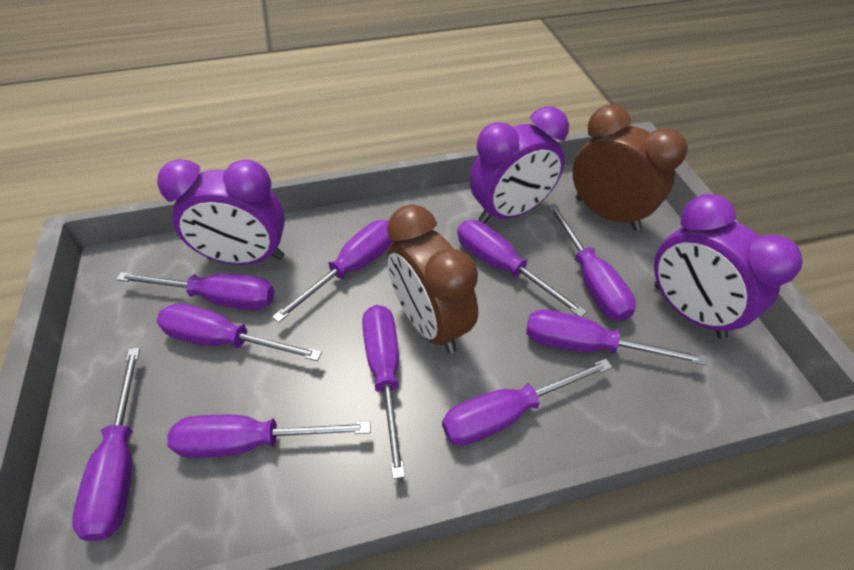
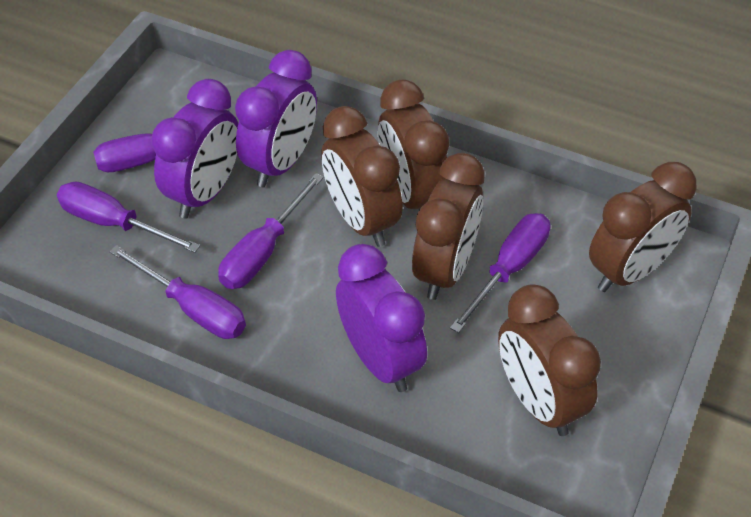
brown clock: [387,204,478,353] [573,105,687,231] = 2 -> [321,106,403,247] [378,80,450,210] [412,153,485,300] [498,284,601,436] [589,162,697,292] = 5
purple screwdriver: [72,347,140,541] [116,272,274,310] [157,303,322,361] [167,415,370,458] [272,220,394,323] [362,305,405,479] [442,359,612,446] [457,220,587,317] [526,310,707,365] [547,204,636,321] = 10 -> [57,181,200,253] [93,121,239,172] [109,245,246,339] [218,173,324,289] [450,213,550,333] = 5

